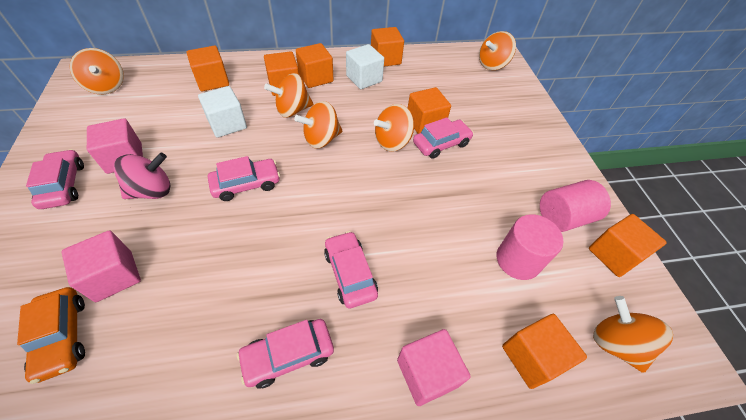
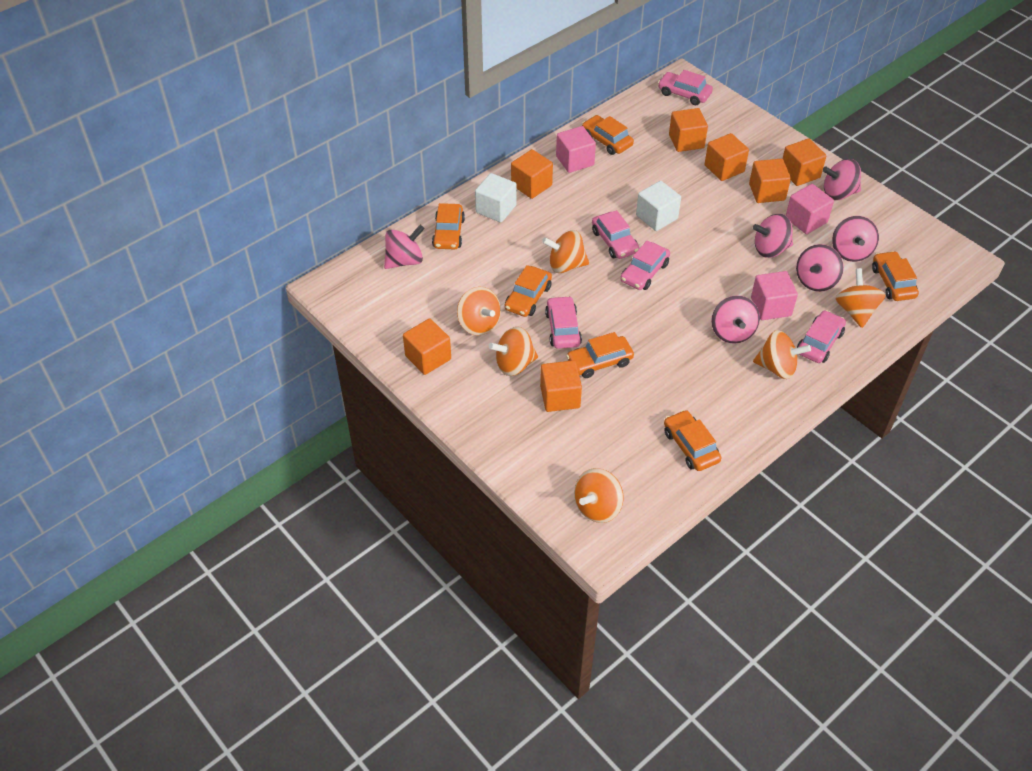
orange car: [17,287,85,384] = 1 -> [432,203,465,249] [504,265,552,317] [566,332,634,378] [582,115,634,155] [664,410,721,471] [872,251,919,301] = 6
pink cylinder: [497,214,564,280] [540,180,611,232] = 2 -> none = 0
pink spinning top: [114,153,170,199] = 1 -> [384,225,425,269] [711,295,760,344] [753,214,793,258] [796,244,844,292] [823,159,861,200] [832,216,879,262] = 6

